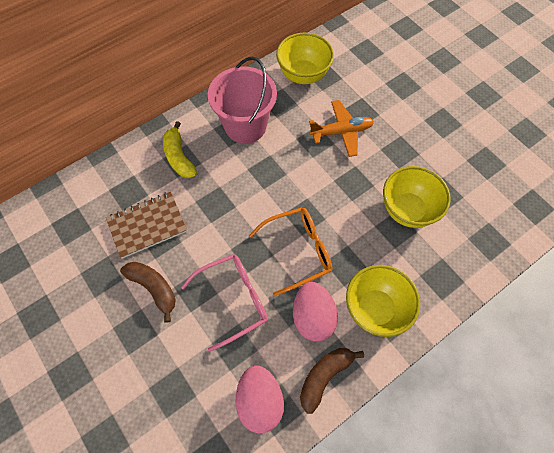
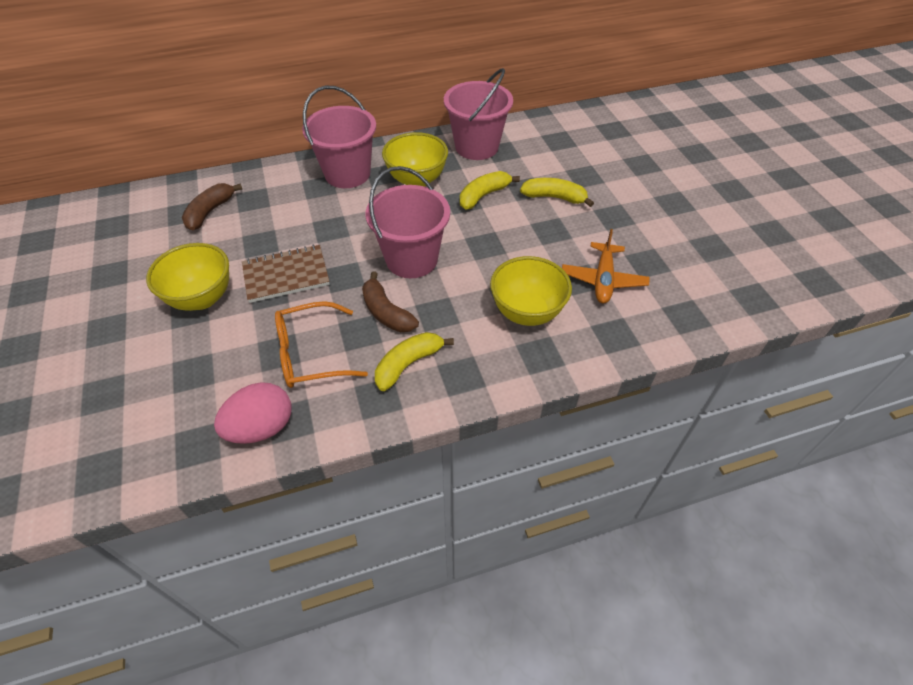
pink bucket: [208,57,277,144] = 1 -> [302,86,376,188] [366,166,450,278] [444,68,513,160] = 3
pink egg: [236,366,284,433] [293,282,338,342] = 2 -> [214,382,292,444] = 1
pink glasses: [181,254,268,351] = 1 -> none = 0
yellow banana: [163,121,197,178] = 1 -> [375,332,454,391] [460,171,520,210] [520,178,594,207] = 3

